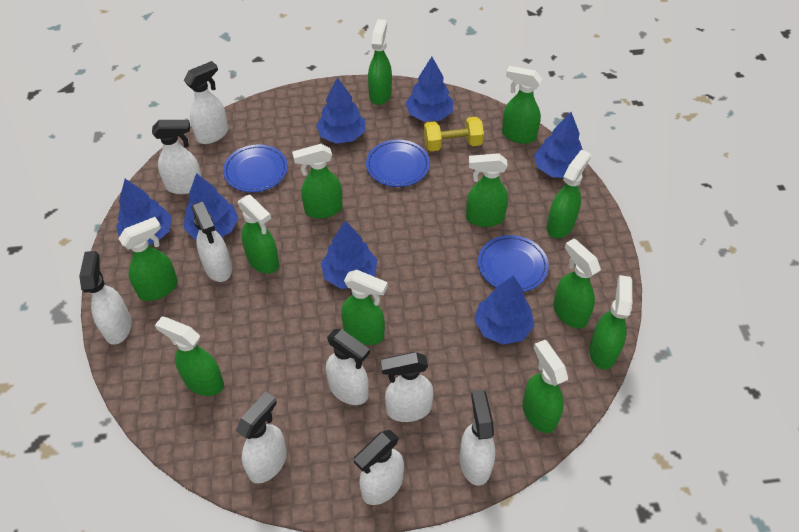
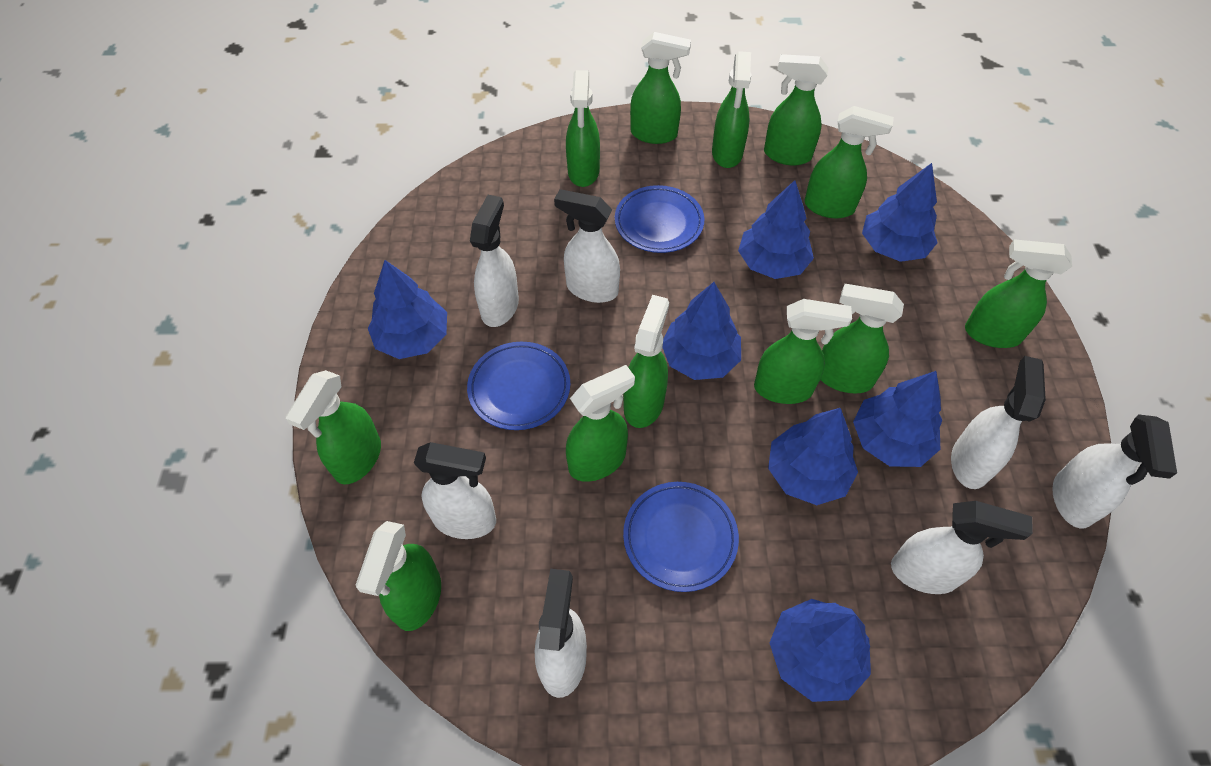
white spray bottle: [79,251,132,345] [152,120,202,194] [184,61,229,144] [191,201,232,282] [236,392,287,483] [326,329,370,405] [354,430,404,505] [380,352,433,422] [460,390,495,486] = 9 -> [414,442,496,539] [470,195,519,327] [535,569,587,698] [554,189,620,303] [891,501,1033,594] [951,356,1046,489] [1052,414,1177,528] = 7
yellow dumbbell: [424,117,484,151] = 1 -> none = 0

